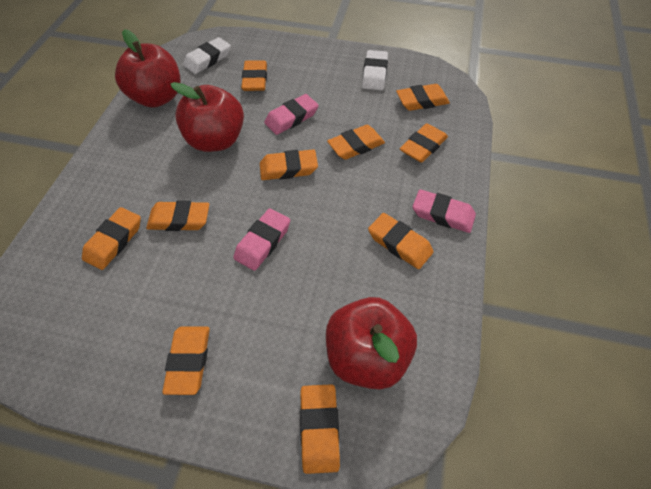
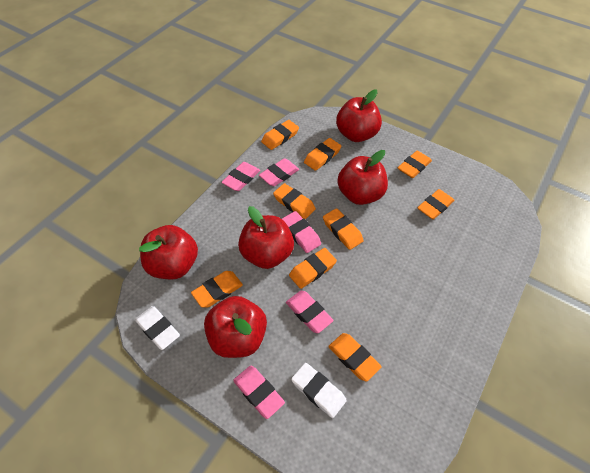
orange eraser: [82,207,141,270] [146,201,209,231] [162,326,210,395] [241,60,267,91] [260,150,318,180] [300,384,340,474] [327,125,385,160] [368,213,433,269] [396,84,450,111] [400,123,448,163] = 10 -> [191,271,243,307] [261,120,299,150] [273,183,316,219] [289,248,337,289] [304,138,341,171] [323,208,364,250] [328,333,382,381] [398,151,432,178] [417,189,455,219] = 9
pink eraser: [233,208,290,271] [264,94,319,135] [412,189,476,233] = 3 -> [222,162,260,191] [233,366,285,419] [259,158,299,186] [282,211,321,253] [286,291,333,333] = 5
red apple: [115,29,181,108] [171,82,244,152] [326,297,417,389] = 3 -> [139,225,198,279] [204,296,267,358] [238,206,294,269] [336,89,382,142] [337,150,388,205] = 5

